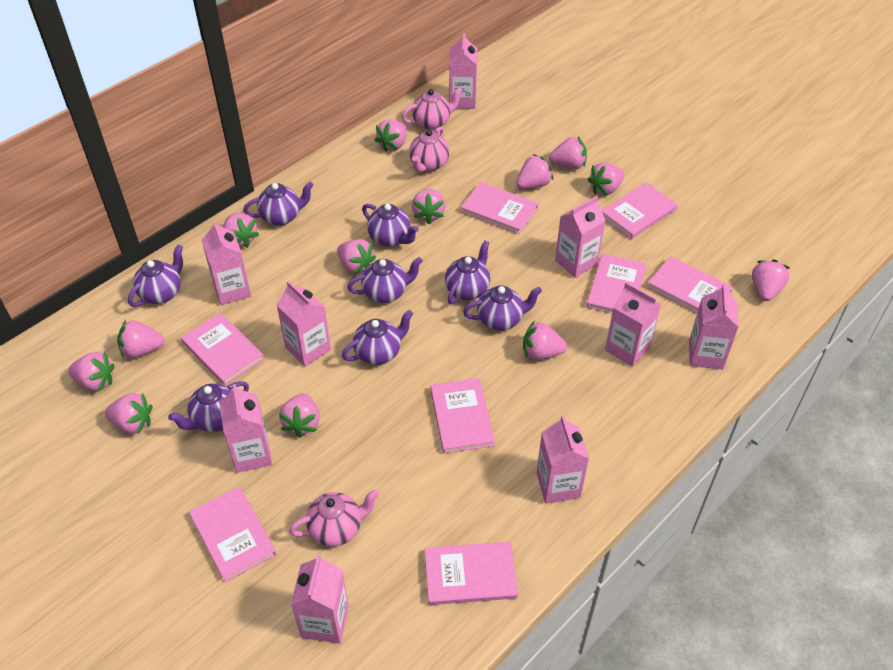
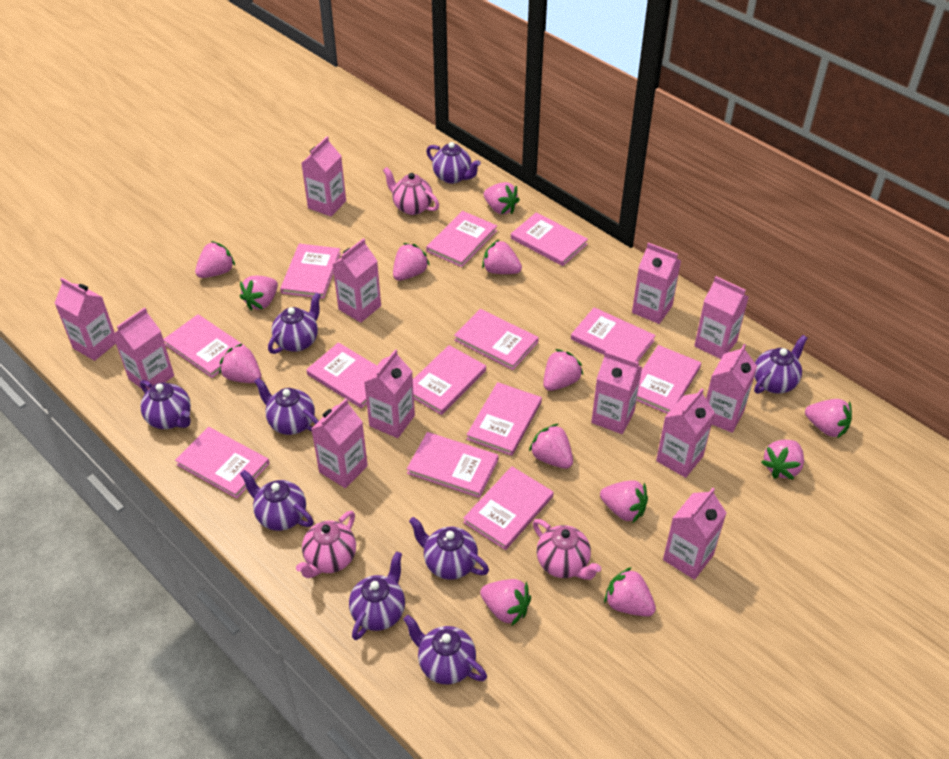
pink book: [181,313,264,385] [189,487,277,582] [425,542,518,605] [430,378,495,453] [461,182,538,234] [586,254,646,314] [601,182,678,239] [647,256,733,313] = 8 -> [163,314,246,378] [175,427,270,499] [280,244,341,299] [306,342,377,409] [407,432,499,498] [413,345,486,415] [426,211,497,267] [454,309,539,370] [463,466,554,550] [467,382,542,456] [511,212,588,266] [571,307,656,362] [636,345,701,414] = 13
pink carton: [202,220,251,305] [219,384,272,473] [277,281,331,367] [291,554,349,643] [449,33,478,109] [536,415,589,504] [555,196,606,278] [605,282,661,367] [689,284,739,369] = 9 -> [54,278,116,361] [112,307,174,390] [301,136,346,216] [311,398,368,488] [332,238,381,323] [364,349,415,438] [591,351,642,434] [632,242,681,324] [656,388,715,478] [663,488,726,580] [694,276,749,359] [706,344,757,433] = 12
purple teapot: [128,245,183,307] [168,381,249,432] [243,182,313,226] [342,310,413,365] [347,257,423,303] [362,204,419,247] [445,240,490,304] [463,286,542,331] = 8 -> [140,380,191,429] [240,470,314,531] [254,378,319,435] [268,293,321,354] [349,552,405,640] [403,615,487,684] [409,517,489,580] [426,142,481,184] [754,335,807,394] = 9

